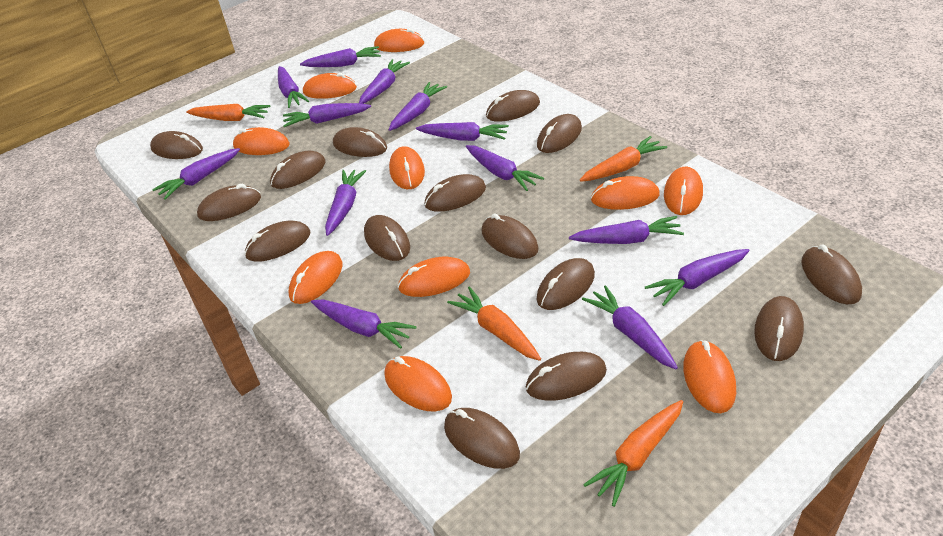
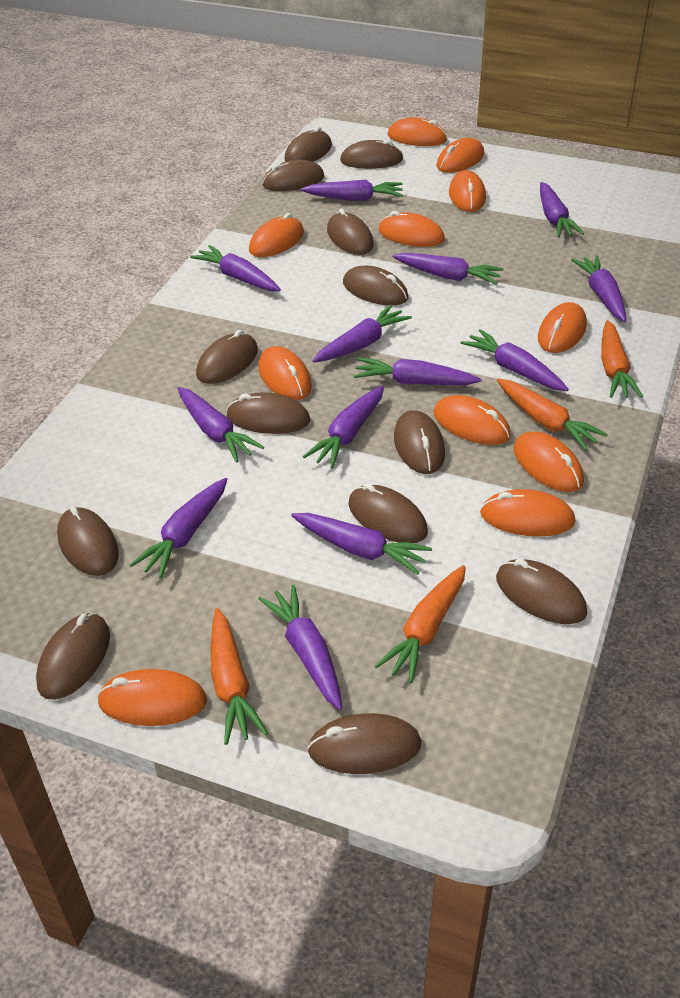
brown mouse: [150,131,203,159] [197,184,261,221] [245,221,311,262] [270,151,326,189] [333,127,387,157] [364,215,410,261] [424,174,486,212] [444,408,520,469] [481,213,539,259] [486,90,540,122] [526,352,607,401] [537,114,582,153] [537,258,595,310] [754,296,804,361] [801,245,862,304] = 15 -> [36,613,110,700] [57,506,118,576] [196,330,258,384] [226,392,310,434] [262,160,324,191] [284,127,332,162] [307,713,421,774] [327,209,374,255] [340,140,403,169] [343,266,408,306] [348,483,428,543] [394,410,445,474] [496,559,587,624] = 13
orange mouse: [233,127,290,155] [289,251,342,304] [303,73,357,99] [374,28,424,52] [384,356,452,412] [389,146,425,189] [398,257,470,297] [591,176,660,210] [664,167,703,215] [683,340,736,413] = 10 -> [97,669,207,726] [249,213,304,257] [259,346,312,400] [378,211,445,247] [388,118,447,146] [434,395,511,445] [436,138,484,173] [449,170,486,212] [480,489,576,537] [513,432,584,492] [538,302,587,353] = 11

